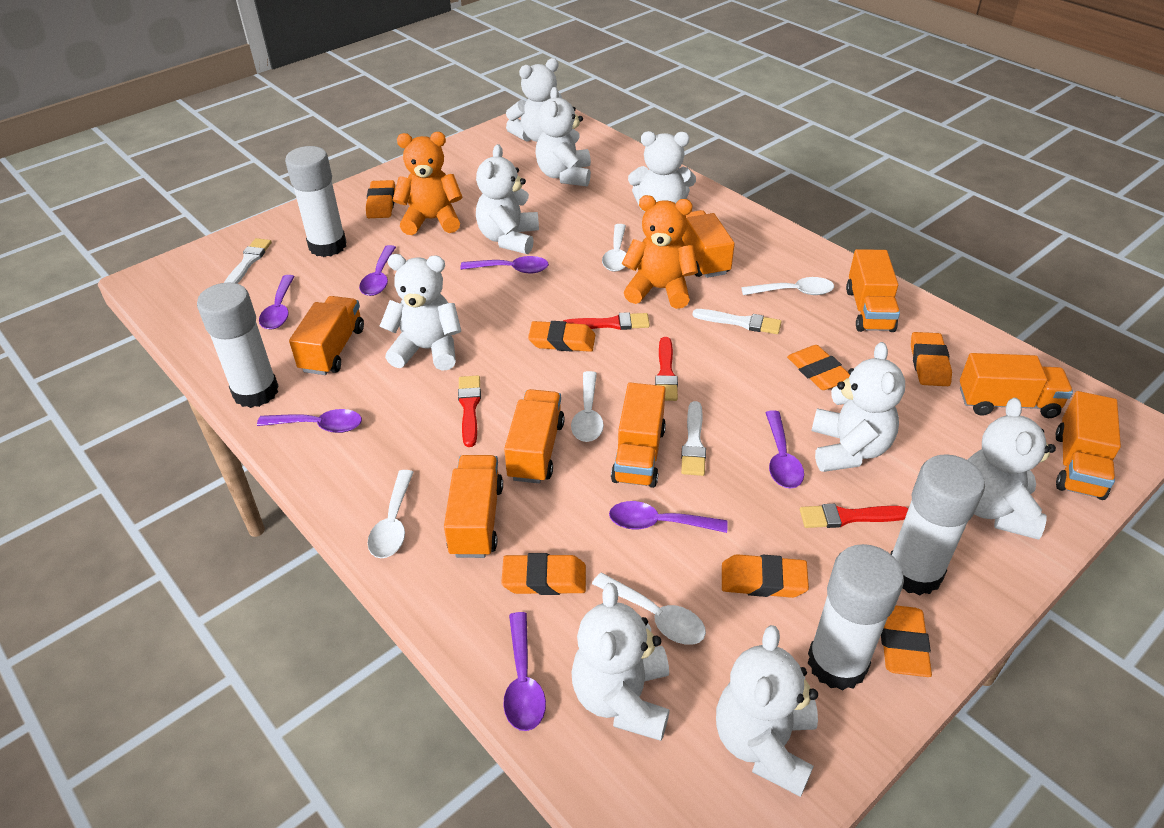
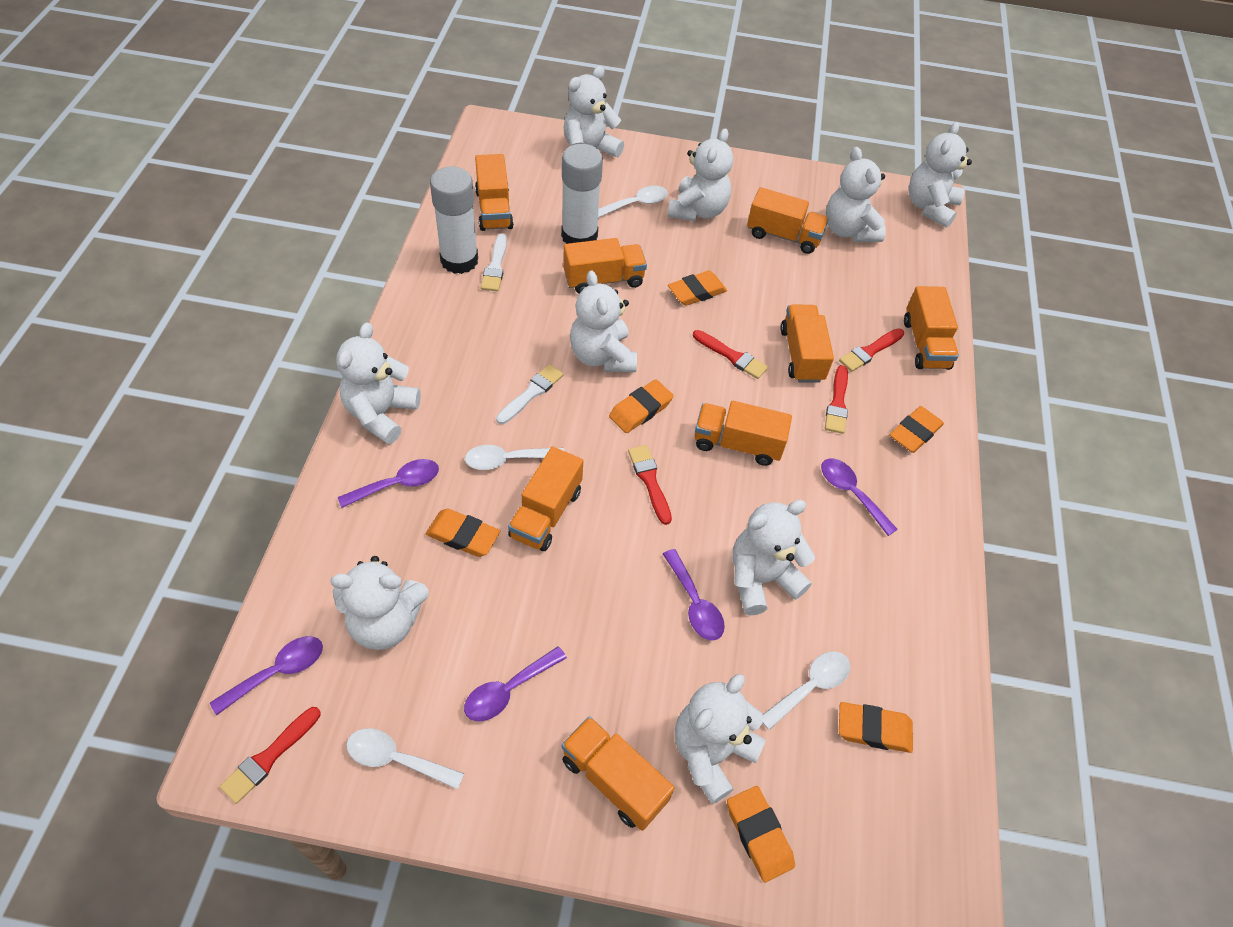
orange eraser: [366,180,395,218] [501,553,586,595] [528,321,595,352] [722,554,809,598] [787,345,850,390] [881,605,932,677] [911,332,952,386] = 7 -> [426,509,500,557] [609,379,674,433] [668,271,727,306] [727,786,795,882] [839,702,913,753] [890,406,944,453] = 6
orange teddy bear: [393,132,463,235] [622,195,698,309] = 2 -> none = 0
purple spoon: [257,409,362,433] [259,275,295,330] [359,245,396,296] [460,256,549,274] [503,612,546,731] [609,501,728,533] [765,410,804,489] = 7 -> [210,636,323,715] [338,459,439,508] [464,647,567,721] [663,549,725,641] [821,458,898,536] = 5
red brush: [458,376,481,447] [563,312,650,330] [655,337,678,401] [800,504,908,528] = 4 -> [220,707,321,804] [628,445,672,525] [693,330,768,379] [825,365,848,434] [839,328,904,372] = 5
white brush: [224,238,272,284] [681,401,706,476] [693,309,782,334] = 3 -> [481,233,507,291] [496,364,564,424] = 2
white glue stick: [197,282,279,408] [285,146,347,257] [808,544,904,690] [890,454,985,595] = 4 -> [430,167,478,274] [561,144,603,244] = 2
white spoon: [367,470,414,558] [571,371,604,442] [592,573,706,645] [602,224,626,272] [741,277,834,295] = 5 -> [346,728,464,790] [465,445,565,470] [598,186,668,218] [763,651,850,730] = 4

